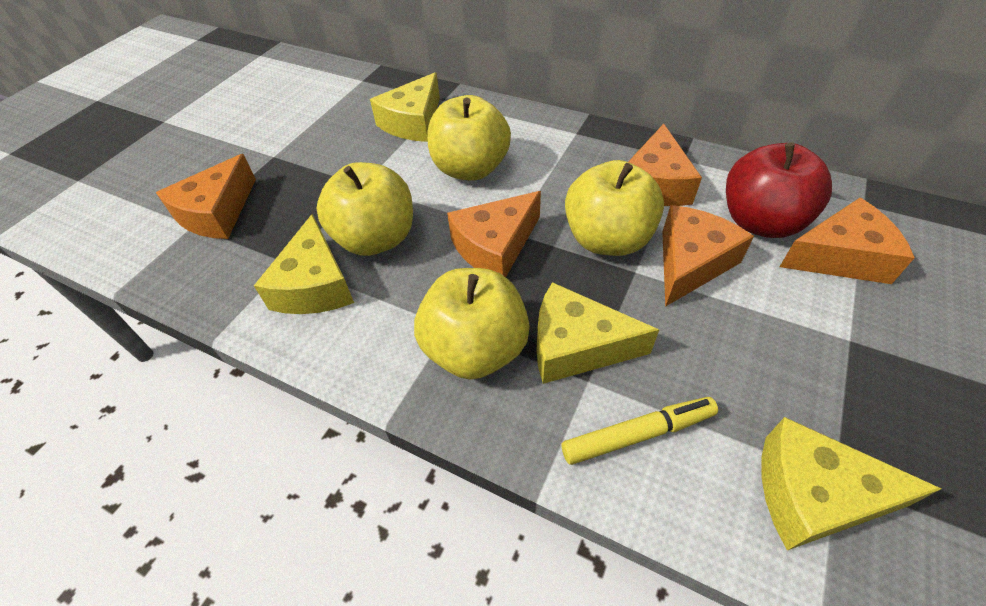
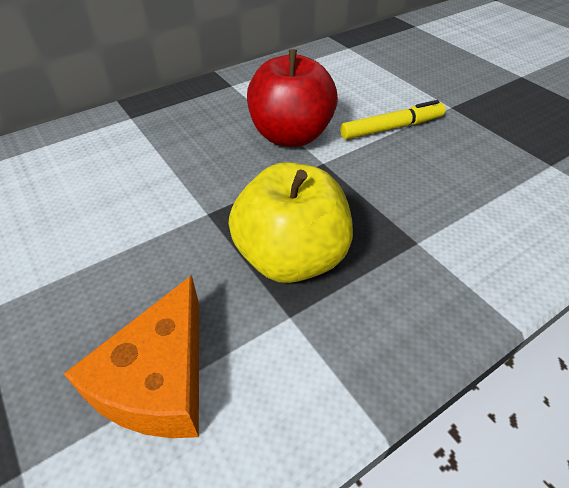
orange cheese: [156,154,256,239] [447,191,541,277] [628,124,702,206] [662,205,754,307] [780,198,915,284] = 5 -> [64,275,199,438] = 1
yellow apple: [316,162,413,256] [414,268,530,379] [428,95,511,181] [565,160,664,256] = 4 -> [228,162,353,283] = 1
yellow cheese: [254,214,354,314] [370,72,440,142] [536,282,659,384] [761,417,941,550] = 4 -> none = 0

